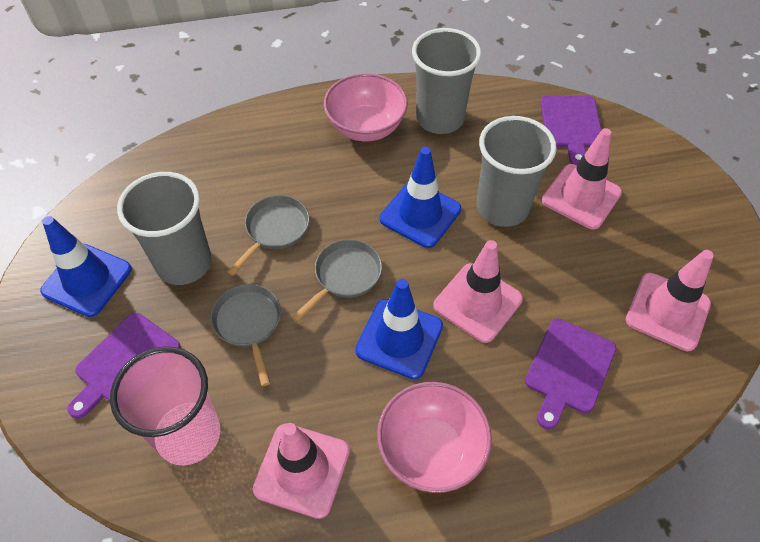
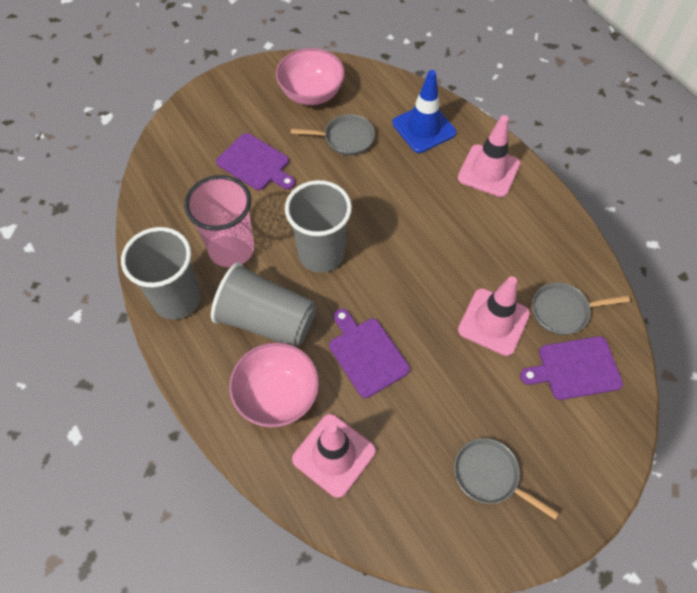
blue traffic cone: [40,216,132,317] [355,279,443,379] [380,147,461,248] = 3 -> [392,70,456,153] = 1
pink traffic cone: [253,423,350,519] [433,240,523,343] [542,128,622,229] [626,250,714,351] = 4 -> [292,414,376,498] [458,115,520,197] [458,276,530,356] = 3

